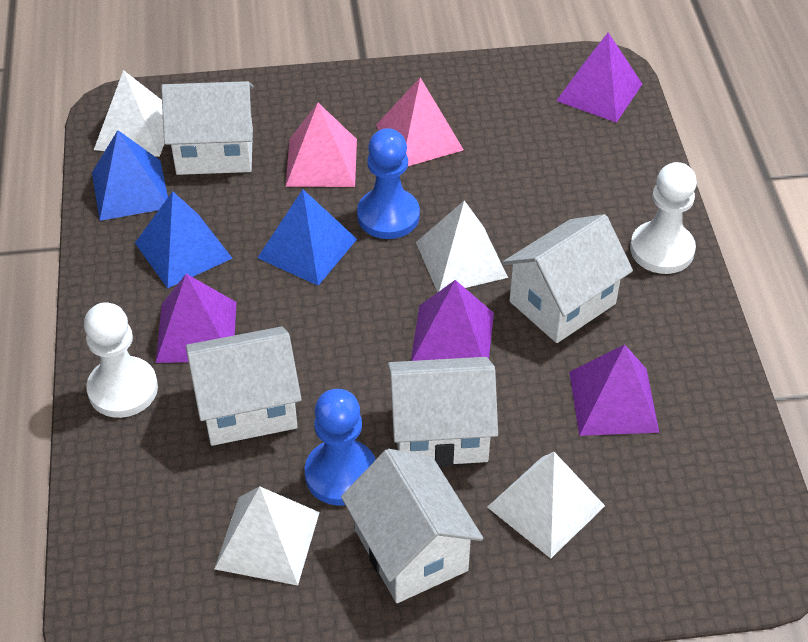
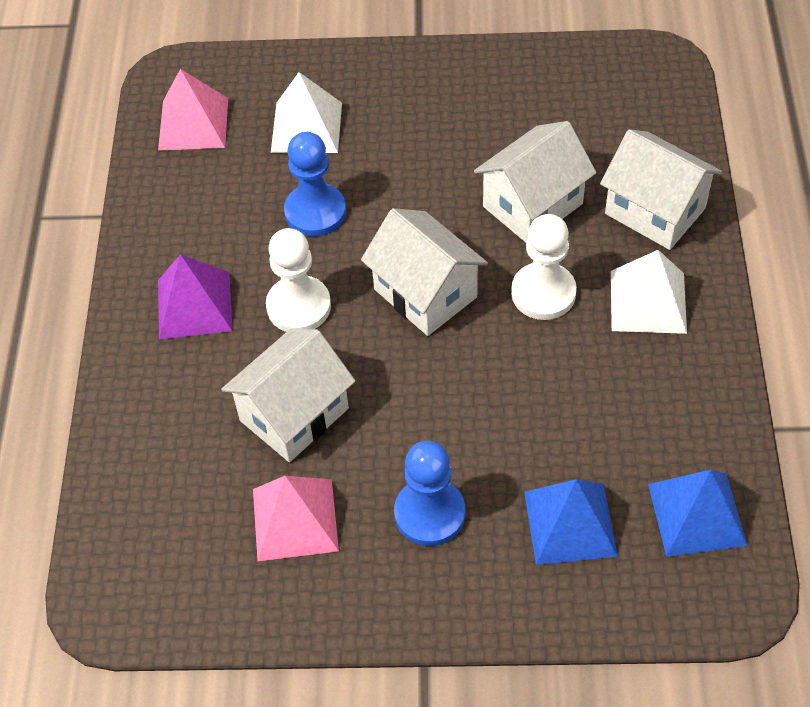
blue pyramid: [92,130,168,221] [135,191,233,289] [258,189,357,286] = 3 -> [524,479,618,565] [648,470,747,557] = 2
purple pyramid: [156,274,237,363] [411,280,494,361] [556,32,642,123] [569,344,659,436] = 4 -> [158,254,233,339] = 1
white house: [161,81,254,175] [186,326,302,446] [341,449,483,603] [388,357,498,467] [502,214,633,343] = 5 -> [221,329,355,462] [361,208,488,336] [474,121,596,243] [600,129,722,250] = 4
white pyramid: [94,70,164,157] [214,486,320,585] [416,201,508,293] [487,452,605,558] = 4 -> [271,72,342,153] [611,250,687,334] = 2

